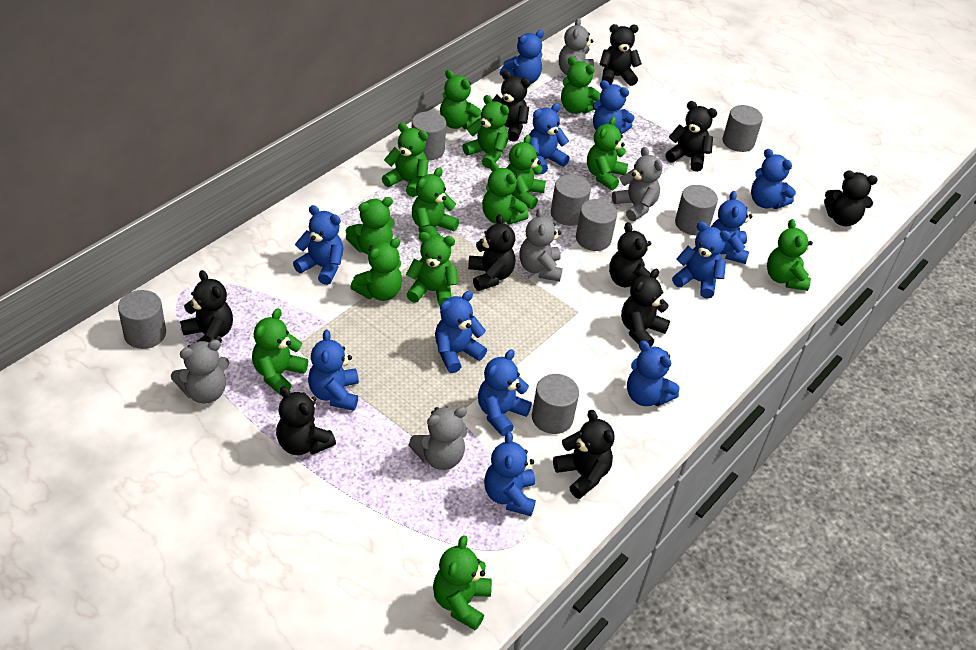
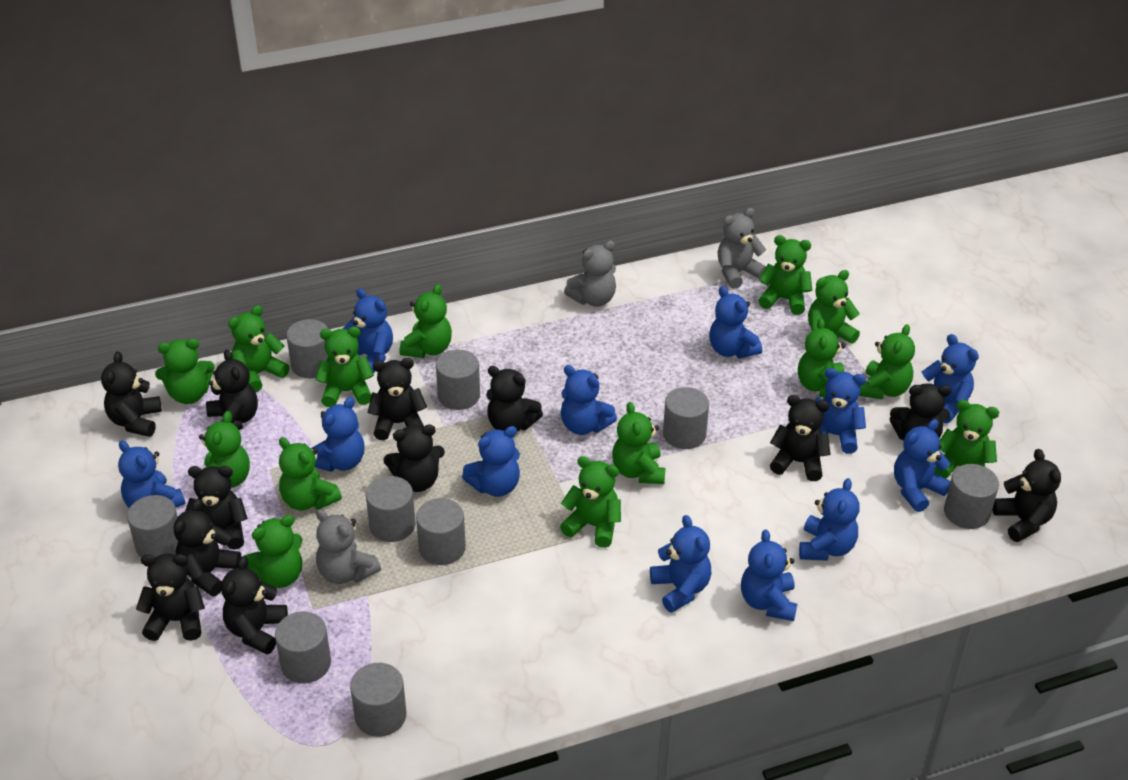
black teddy bear: [180,270,233,343] [276,386,336,455] [468,214,515,291] [492,71,530,142] [553,410,615,499] [600,24,642,86] [609,222,651,287] [621,269,670,347] [665,101,717,172] [824,170,878,226] = 10 -> [101,351,162,437] [136,553,205,641] [174,499,241,596] [185,466,248,550] [206,350,258,430] [221,556,288,654] [368,358,427,440] [383,425,445,492] [486,366,543,432] [770,395,831,481] [890,383,951,440] [992,449,1061,542] = 12
grey cylinder: [118,290,166,349] [412,111,446,160] [532,374,579,434] [551,175,591,226] [576,199,617,251] [675,185,718,235] [723,105,763,152] = 7 -> [127,495,179,558] [275,612,331,683] [286,319,329,378] [350,663,406,737] [366,476,416,542] [416,498,466,565] [436,350,480,410] [663,387,709,449] [944,464,999,529] = 9
grey teddy bear: [171,340,229,404] [409,407,467,470] [519,208,563,282] [559,18,594,85] [612,147,663,221] = 5 -> [316,509,381,584] [564,241,616,307] [718,208,766,289] = 3

